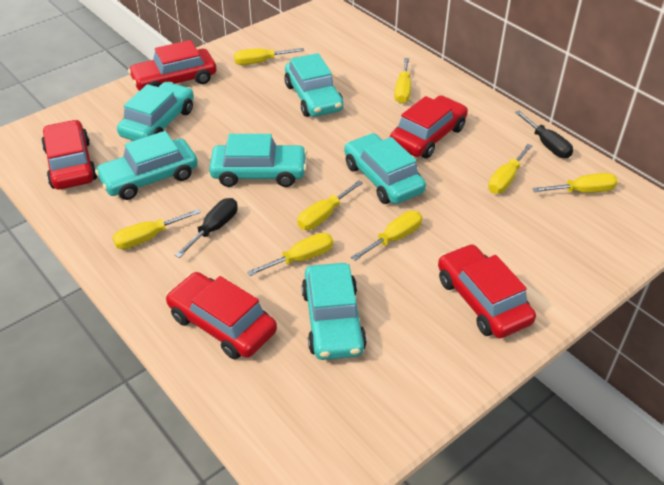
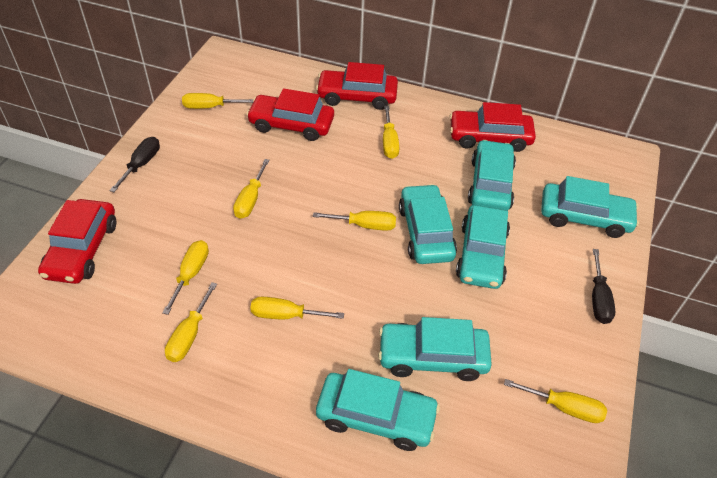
red car: [41,120,97,190] [128,40,217,91] [166,272,277,359] [390,95,468,158] [438,244,536,338] = 5 -> [38,199,116,284] [246,88,334,141] [316,62,398,110] [450,102,536,152] = 4

